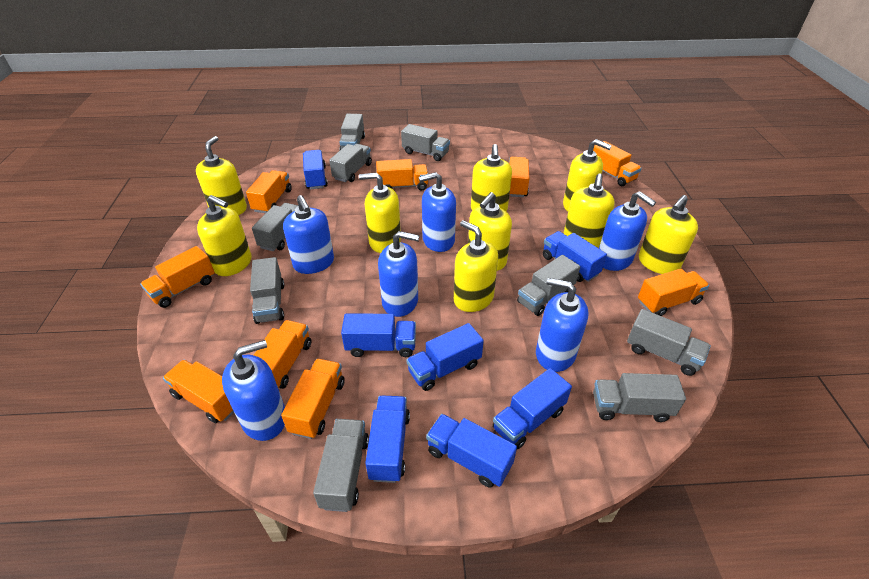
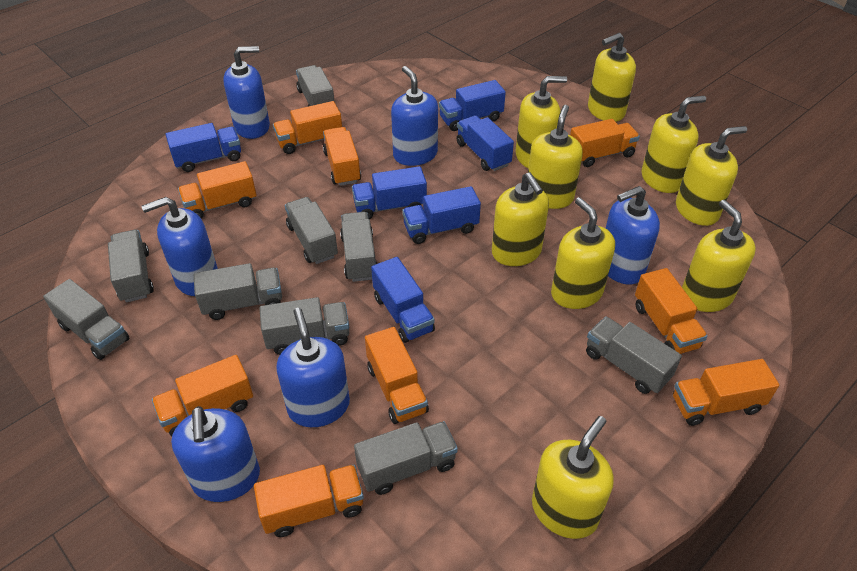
blue truck: [303,150,328,189] [341,313,416,357] [365,395,410,483] [407,323,484,391] [426,414,517,488] [493,368,572,449] [543,231,607,282] = 7 -> [166,123,241,172] [352,166,427,219] [371,257,435,343] [402,186,481,244] [439,80,506,131] [457,115,514,171] = 6

